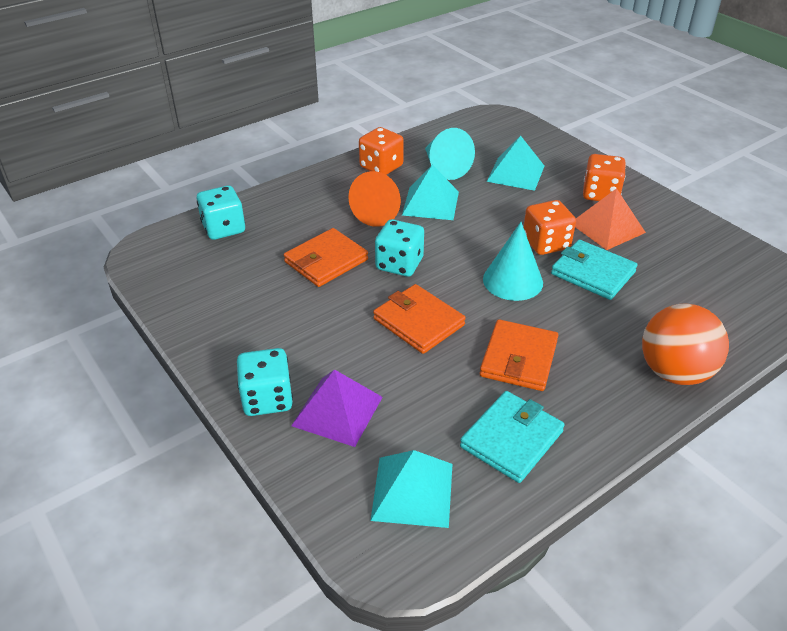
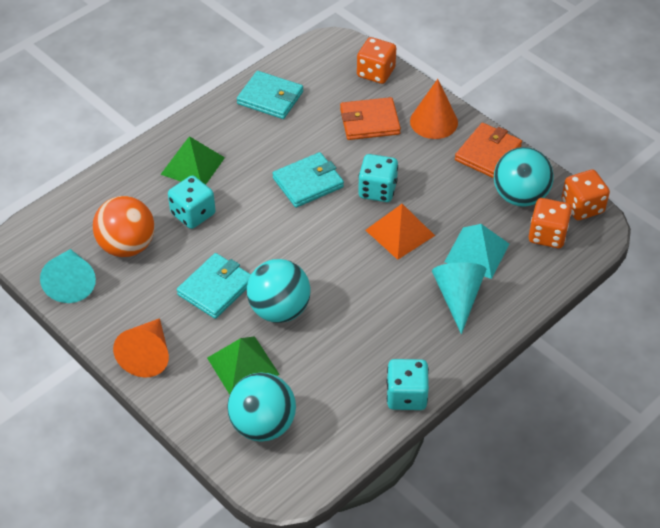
green pyramid: none = 0 -> [160,136,225,185] [207,336,280,395] = 2
orange cone: [348,171,401,227] = 1 -> [113,318,169,378] [410,79,458,139] = 2
orange wallet: [284,228,368,287] [373,284,466,354] [480,319,558,391] = 3 -> [340,97,401,140] [455,123,522,178] = 2
purple pyramid: [291,369,383,447] = 1 -> none = 0
turquoise ball: none = 0 -> [227,373,296,442] [247,259,311,323] [494,147,554,207] = 3
turquoise pyramid: [371,450,452,528] [402,164,459,220] [487,136,544,191] = 3 -> [445,224,509,279] = 1
turquoise wallet: [460,391,565,483] [551,240,638,300] = 2 -> [177,253,251,319] [237,71,303,119] [272,152,344,208] = 3

